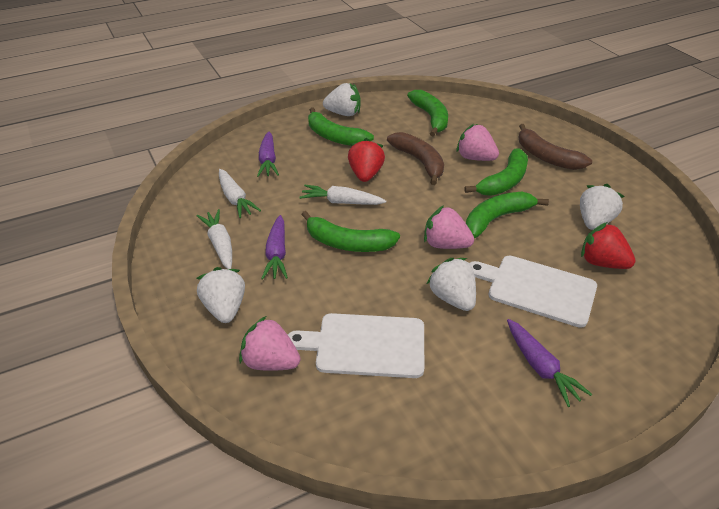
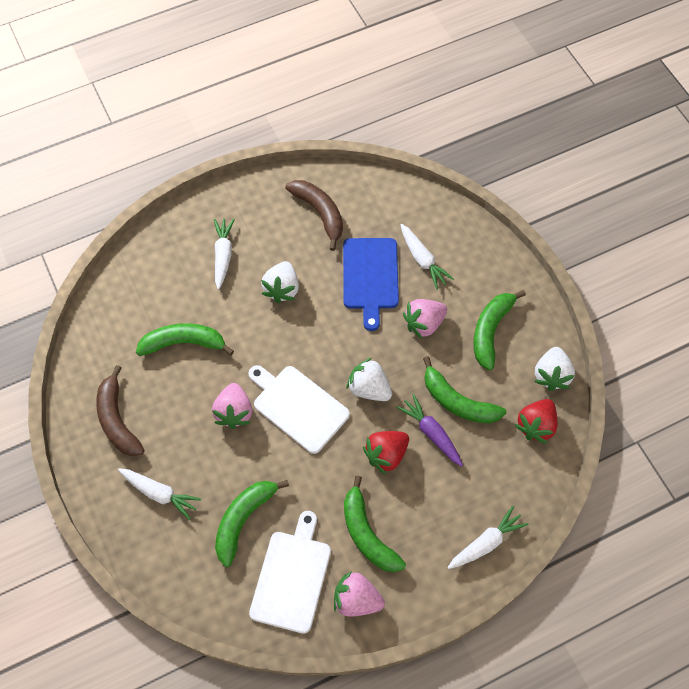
blue cutting board: none = 0 -> [343,238,399,331] = 1
purple carrot: [257,131,279,177] [261,215,288,280] [507,319,592,407] = 3 -> [396,394,463,467] = 1
white carrot: [197,209,232,269] [219,169,261,218] [300,185,386,205] = 3 -> [118,468,201,520] [214,218,235,290] [400,224,454,289] [447,506,528,569] = 4
white strawberry: [197,267,245,323] [323,83,360,116] [427,258,476,311] [580,184,624,230] = 4 -> [261,261,299,303] [347,358,392,401] [534,347,575,391] = 3

